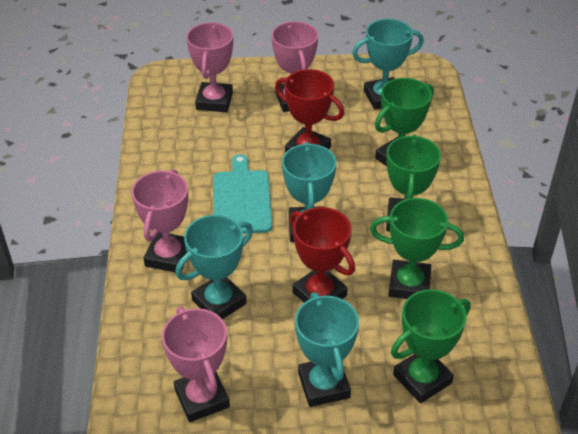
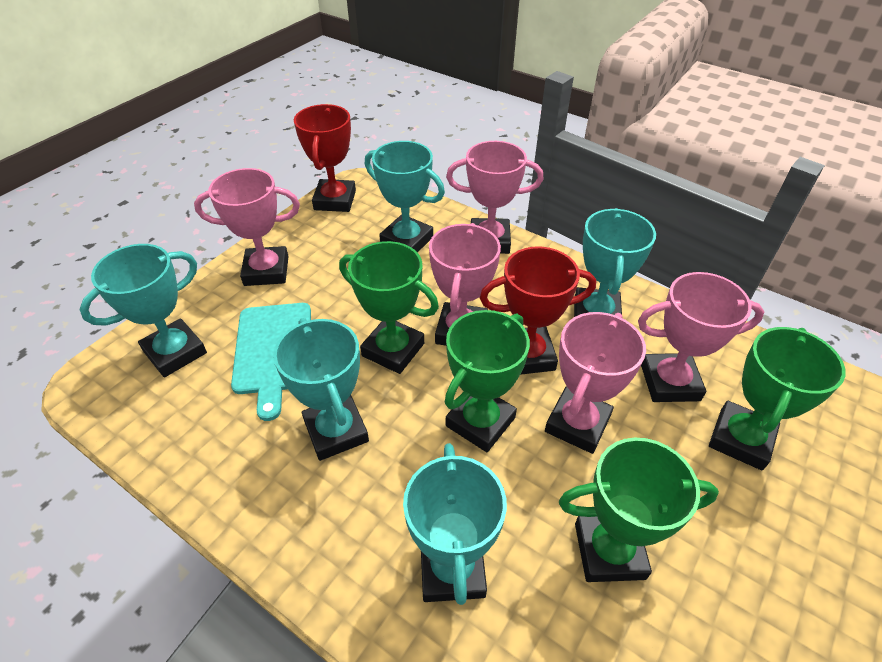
pink trophy: [131,169,188,273] [162,307,230,422] [186,22,233,112] [271,21,318,112] = 4 -> [194,168,300,286] [429,223,501,346] [446,141,544,254] [545,312,646,454] [638,272,764,402] = 5
turquoise trophy: [176,215,253,319] [282,142,336,242] [295,292,359,407] [352,19,424,110] = 4 -> [79,244,207,377] [273,318,369,461] [365,141,445,252] [403,443,507,605] [574,208,656,317] = 5

